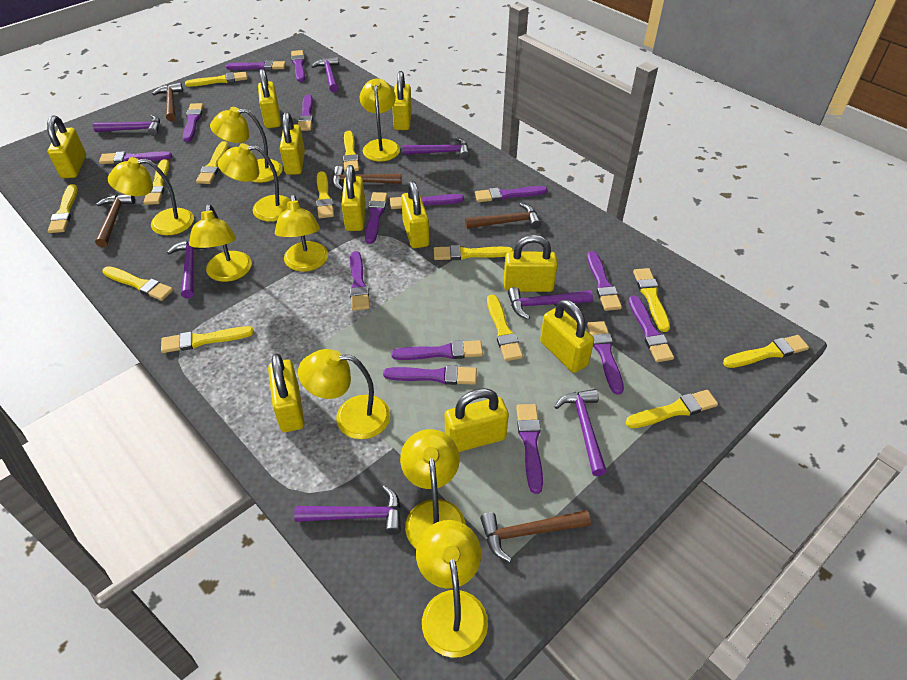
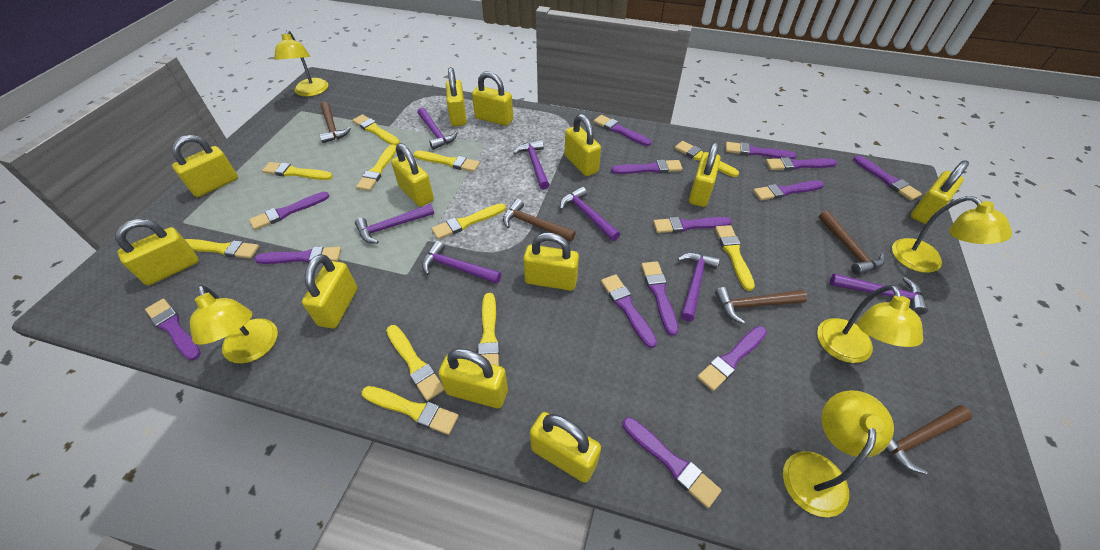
purple brush: [99,151,172,164] [183,103,204,142] [226,60,286,70] [291,50,305,82] [298,94,313,131] [350,251,370,311] [365,192,387,244] [383,365,477,385] [390,194,464,209] [391,340,483,360] [475,186,547,202] [516,404,543,494] [587,251,622,311] [587,321,624,395] [629,295,674,362] = 15 -> [145,299,201,360] [249,192,329,230] [254,246,341,264] [594,115,652,146] [601,274,657,348] [611,160,683,174] [623,417,721,508] [641,261,679,336] [653,217,732,233] [697,326,767,391] [726,142,797,159] [753,180,824,201] [766,157,837,170] [853,155,922,201] = 14
yellow brush: [48,184,78,233] [102,266,173,301] [143,159,169,205] [161,326,254,353] [185,72,248,87] [196,141,229,184] [316,171,334,218] [343,131,359,172] [434,245,514,260] [487,295,523,361] [626,390,718,428] [633,268,670,332] [723,335,809,368] = 13 -> [185,239,259,259] [262,162,333,180] [352,114,400,146] [356,144,396,191] [362,386,459,435] [386,325,444,401] [414,151,480,172] [432,203,506,239] [478,293,499,366] [675,141,739,177] [715,225,755,291] = 11
yellow lamp: [108,157,194,236] [189,204,252,282] [210,107,283,183] [218,143,291,222] [275,194,328,272] [298,349,390,439] [360,79,400,162] [400,429,466,548] [416,520,488,658] = 9 -> [190,285,278,363] [274,30,328,97] [783,390,894,517] [817,285,923,363] [892,196,1012,273] = 5
yellow padlock: [47,116,86,178] [258,69,281,128] [268,353,304,432] [280,112,305,175] [341,165,366,231] [392,71,412,130] [401,181,429,248] [445,388,509,452] [504,235,558,292] [540,299,594,373] = 10 -> [115,219,199,285] [172,135,238,197] [302,254,358,328] [391,143,434,207] [438,348,508,408] [446,67,467,126] [472,72,513,126] [523,233,579,291] [530,412,601,483] [565,114,601,176] [689,142,721,207] [911,160,969,224] = 12

